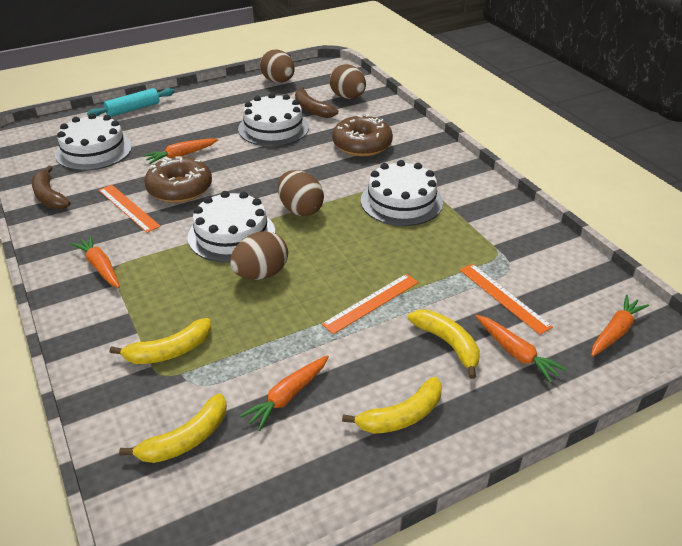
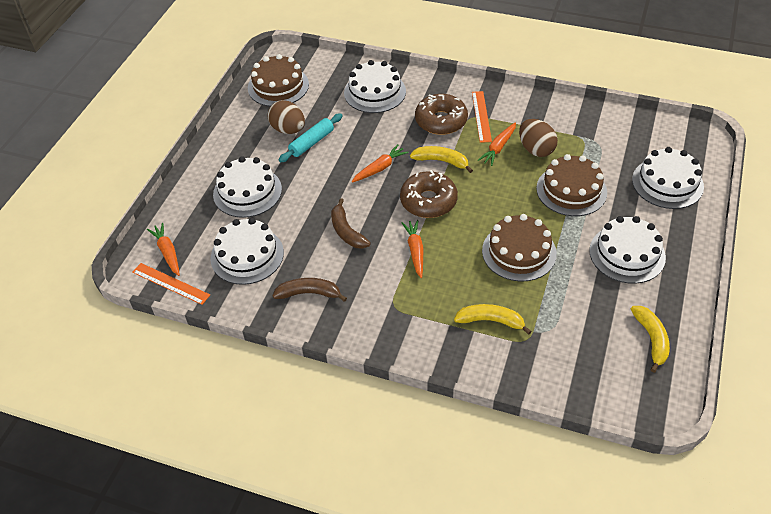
brown cake: none = 0 -> [248,54,309,107] [482,214,557,282] [536,154,607,216] = 3
brown egg: [230,231,288,280] [260,50,295,83] [278,170,324,216] [329,64,366,99] = 4 -> [268,100,305,134] [519,119,558,157] = 2
orange carrot: [71,235,120,288] [143,139,218,164] [240,355,329,431] [476,315,567,383] [591,295,649,357] = 5 -> [147,223,180,276] [352,145,409,183] [401,220,423,278] [478,122,516,166] = 4
orange ruler: [99,185,161,233] [322,274,419,334] [460,264,553,335] = 3 -> [132,263,210,305] [472,91,492,143] = 2
white cake: [55,113,132,171] [188,191,275,263] [238,93,309,146] [361,160,443,226] = 4 -> [210,218,284,285] [213,156,282,218] [344,60,406,113] [589,216,666,284] [632,147,704,209] = 5
yellow banana: [110,318,211,364] [119,393,227,463] [342,377,442,434] [408,310,480,379] = 4 -> [410,146,473,173] [454,304,532,335] [631,306,670,373] = 3

